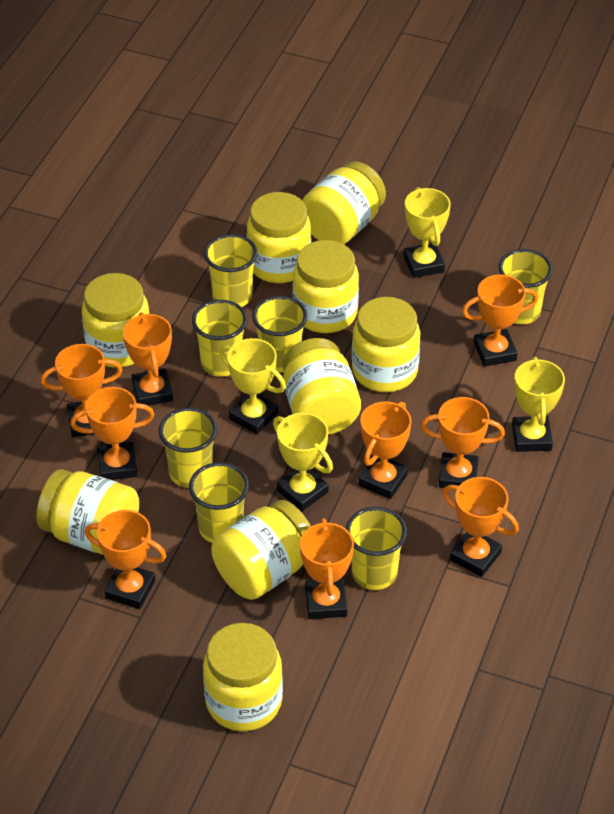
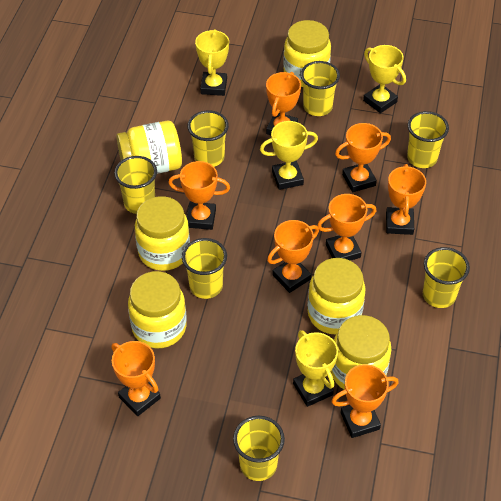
orange trophy: [40,344,123,437] [70,387,154,480] [85,510,166,609] [123,312,173,406] [300,518,354,619] [359,401,412,499] [421,397,505,488] [443,477,519,577] [462,274,538,367] = 9 -> [112,341,161,416] [168,161,230,230] [266,72,301,135] [267,220,319,293] [317,194,376,261] [331,364,399,438] [335,123,391,192] [386,164,426,235] = 8
yellow jar: [36,469,139,555] [82,273,149,368] [203,623,283,731] [211,500,311,600] [247,192,311,283] [283,338,361,435] [293,240,359,333] [302,161,386,244] [352,297,420,392] = 9 -> [116,121,182,174] [128,271,187,348] [135,196,190,271] [283,20,331,87] [308,258,365,334] [331,315,391,390] = 6

